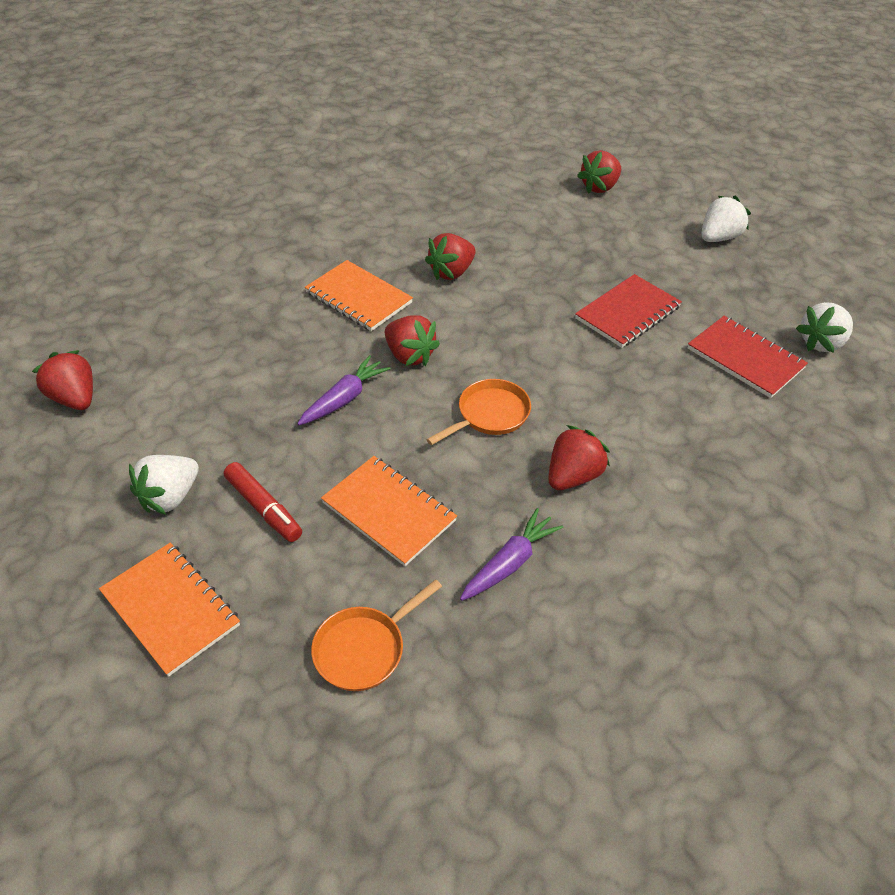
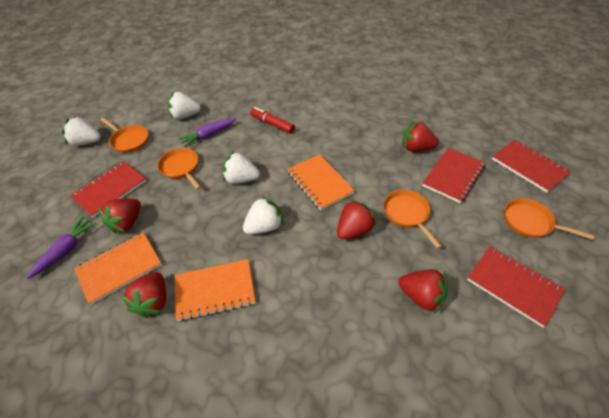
orange pan: [311,579,442,691] [426,379,531,445] = 2 -> [100,118,148,153] [157,148,201,190] [384,190,442,249] [504,198,594,240] = 4
red notebook: [575,274,682,348] [688,316,808,398] = 2 -> [70,161,146,218] [422,148,485,203] [467,246,565,327] [492,140,571,193] = 4
white strawberry: [129,455,199,515] [701,195,751,242] [796,302,853,353] = 3 -> [62,117,101,146] [168,92,201,119] [223,151,260,184] [243,196,284,234] = 4

